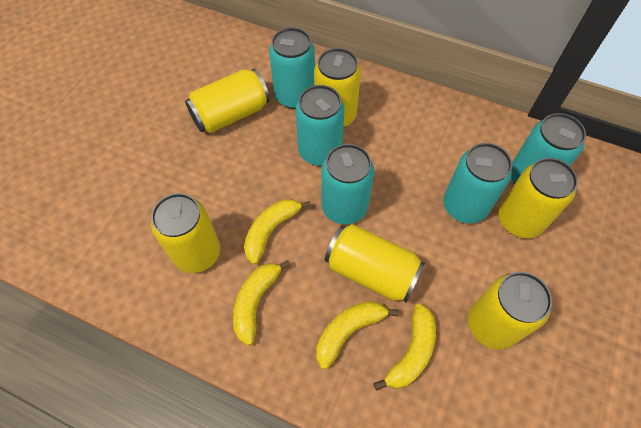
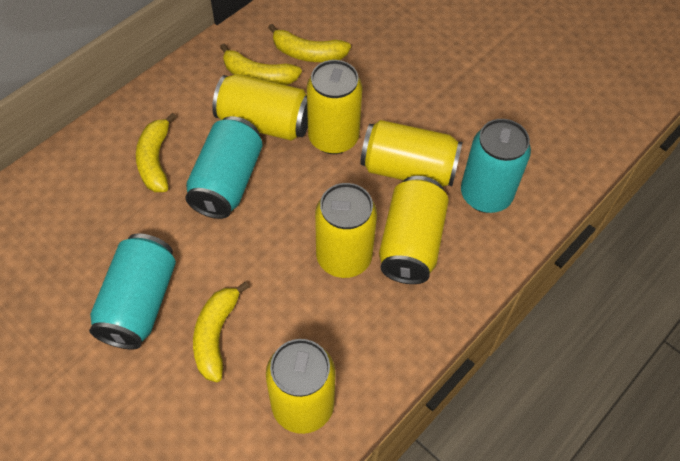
turquoise can: [269,28,315,109] [295,85,345,166] [321,144,374,224] [443,143,512,224] [511,113,586,184] = 5 -> [89,233,176,349] [185,116,263,219] [461,119,531,213] = 3

